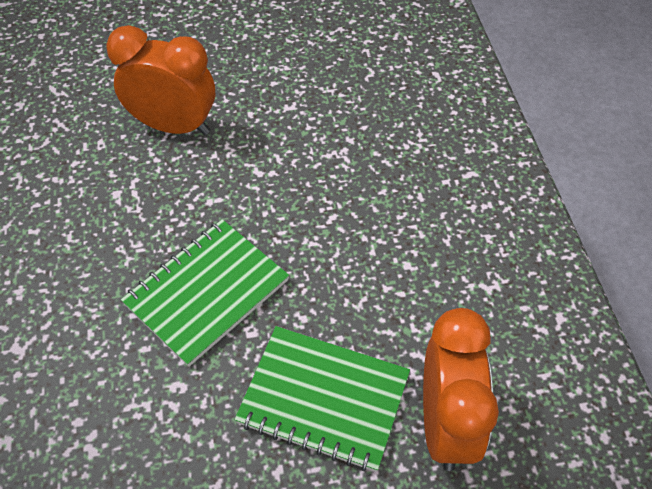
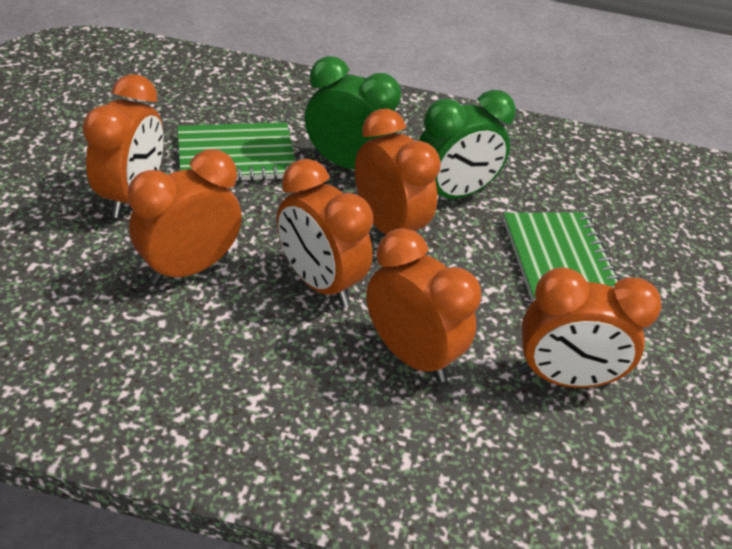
green clock: none = 0 -> [305,56,401,169] [419,90,516,199] = 2
orange clock: [106,25,215,135] [423,308,499,471] = 2 -> [82,74,164,218] [128,149,242,285] [277,159,373,306] [355,109,441,234] [366,228,481,382] [519,267,662,388] = 6

